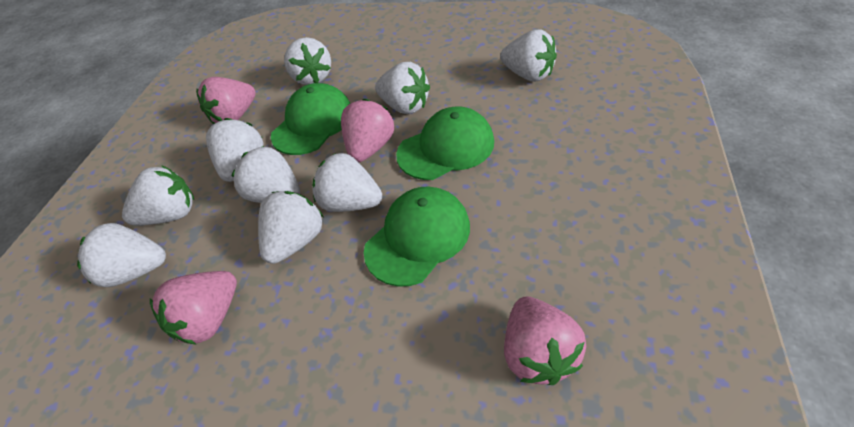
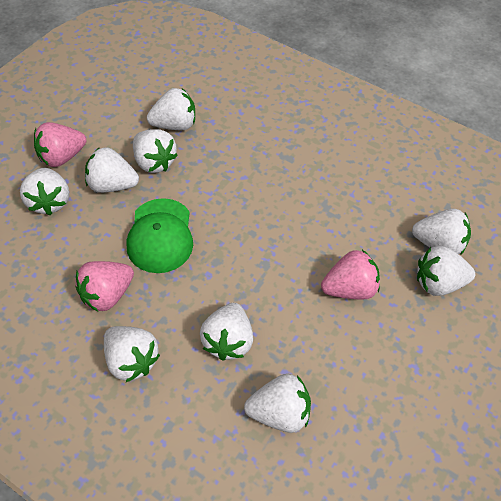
green cap: [271,83,350,155] [364,186,470,287] [396,107,494,180] = 3 -> [127,198,193,273] = 1
pink strawberry: [150,271,237,345] [196,77,256,124] [341,99,394,162] [504,296,586,385] = 4 -> [34,122,86,167] [75,261,134,312] [321,250,380,300] = 3

